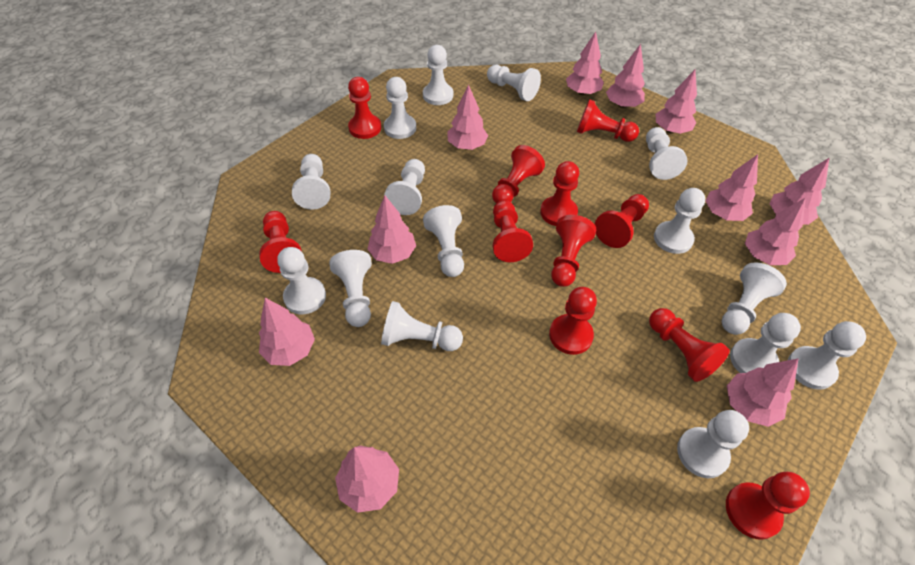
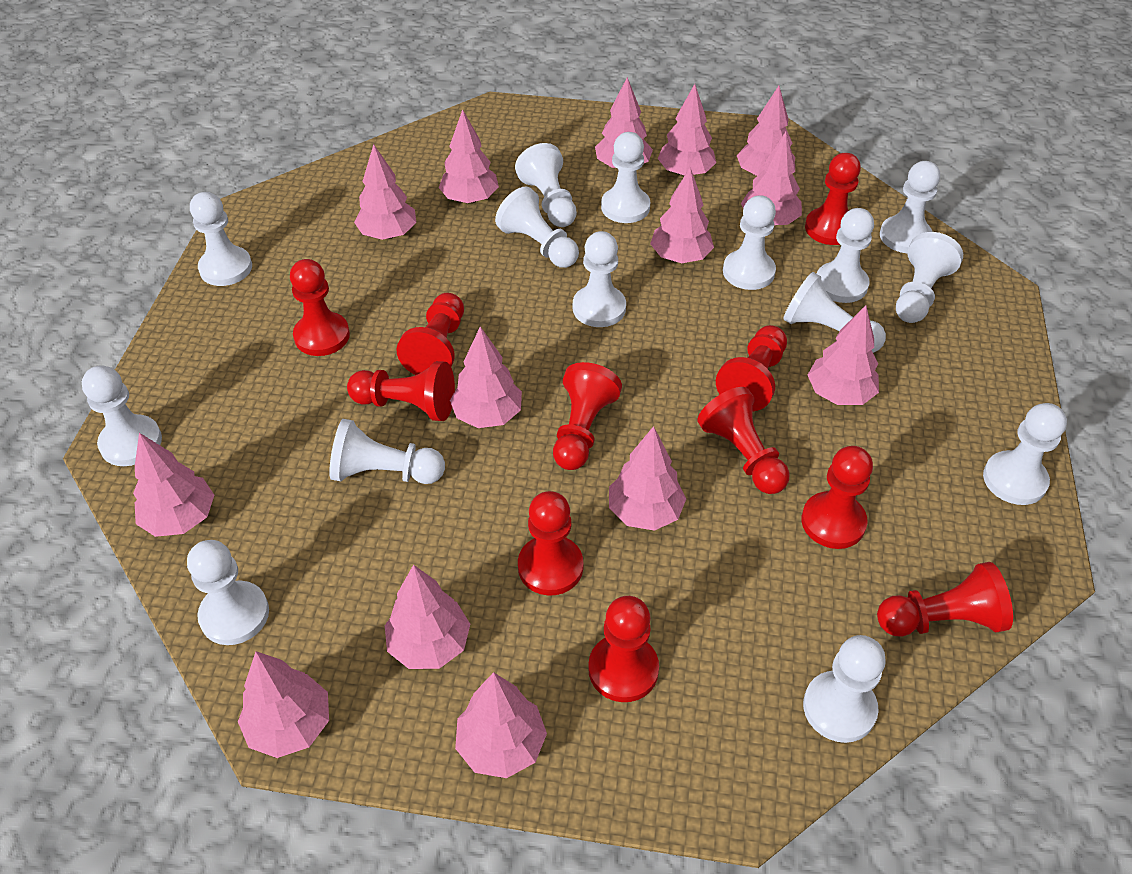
pink tree: [259,298,315,366] [335,445,399,513] [367,196,416,264] [447,84,488,150] [566,32,604,95] [606,44,645,108] [655,70,697,134] [705,154,758,221] [727,358,799,427] [745,198,805,265] [769,158,829,225] = 11 -> [133,433,214,537] [238,651,329,758] [354,144,416,240] [385,565,470,669] [439,109,499,204] [450,326,522,428] [455,672,547,778] [595,77,653,170] [609,426,686,531] [650,167,714,263] [658,84,716,177] [737,86,795,176] [741,132,802,225] [808,305,879,405] = 14

